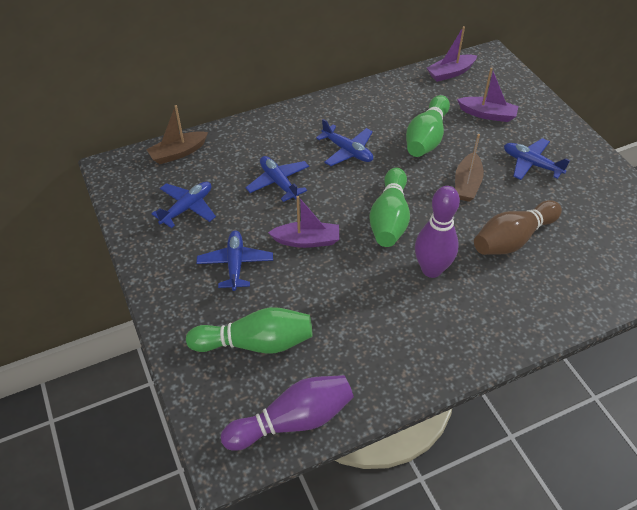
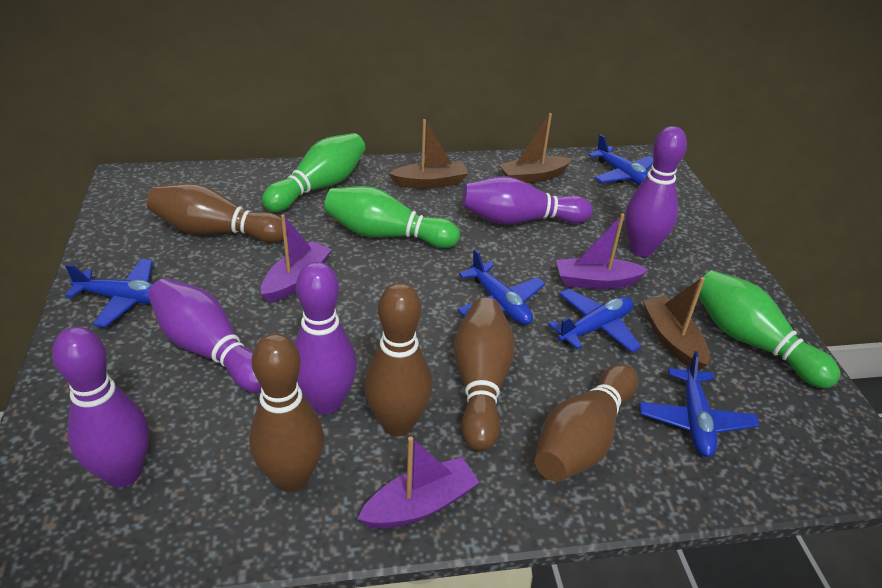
brown boat: [146,105,208,164] [455,134,484,202] = 2 -> [389,119,468,189] [499,113,572,183] [642,277,710,371] = 3
brown bowling pin: [474,200,562,255] = 1 -> [147,183,283,243] [249,333,324,492] [364,283,432,436] [454,298,515,451] [535,364,638,482] = 5
purple bowling pin: [221,375,354,451] [415,186,460,278] = 2 -> [52,327,149,487] [148,278,261,393] [294,262,357,414] [462,176,592,225] [625,126,687,257] = 5

